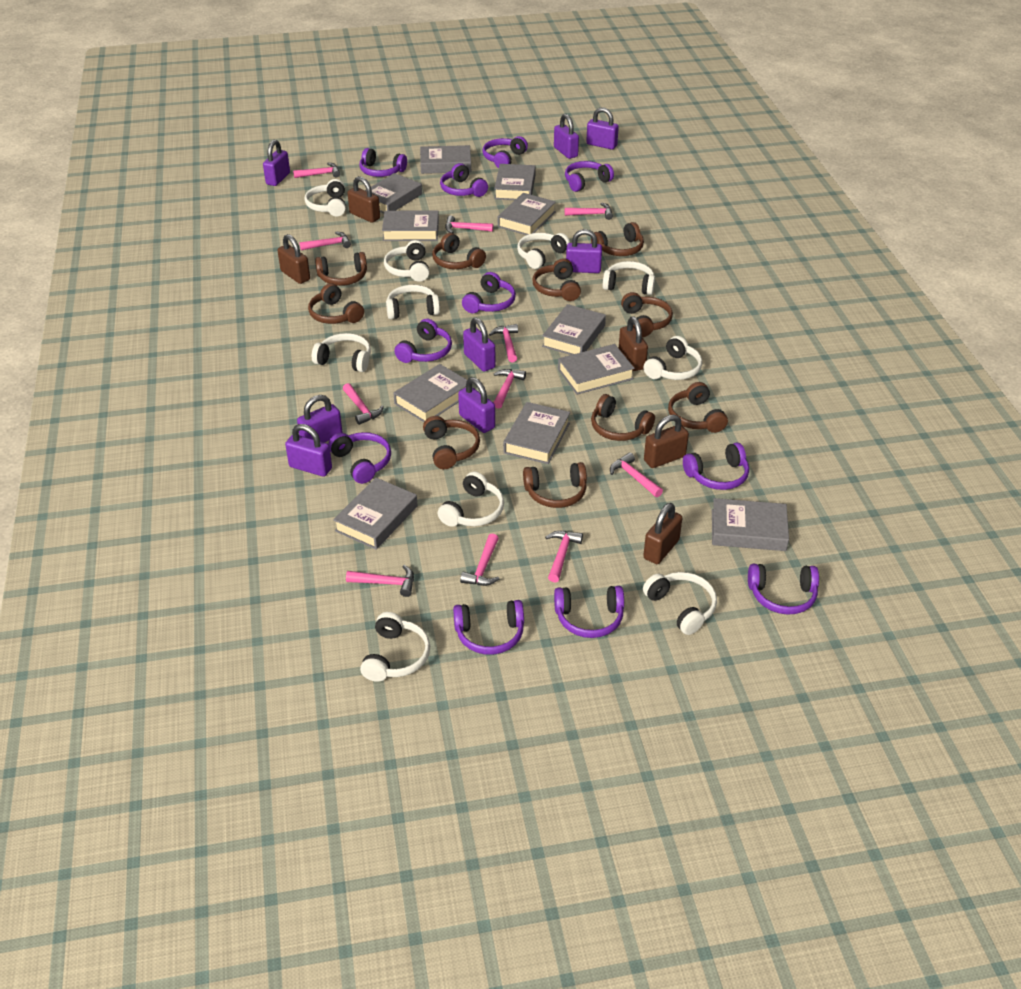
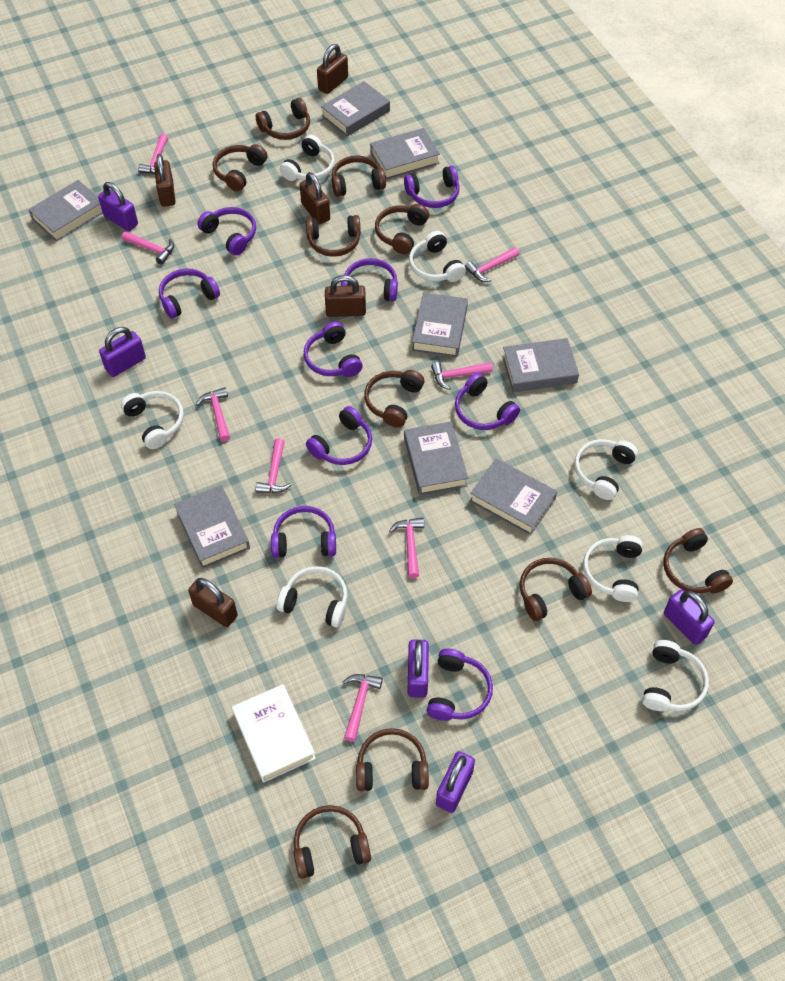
grey book: [333,477,418,550] [365,173,422,213] [382,210,439,241] [393,364,467,422] [420,145,471,174] [494,164,536,200] [498,193,556,235] [503,402,570,464] [542,304,606,355] [558,344,635,394] [712,498,789,551] = 11 -> [28,180,103,242] [174,485,250,569] [321,81,390,136] [370,128,440,180] [404,421,468,495] [412,292,468,357] [470,458,557,535] [502,338,579,392] = 8
pink hammer: [293,163,340,178] [299,232,351,250] [343,383,384,425] [346,565,414,597] [445,216,493,233] [460,534,499,586] [489,324,518,363] [493,369,526,409] [545,531,583,582] [565,203,613,220] [610,452,663,497] = 11 -> [122,231,174,265] [138,134,168,174] [196,387,230,442] [255,438,292,493] [343,674,383,742] [389,518,424,578] [431,362,493,390] [465,247,519,282] = 8
purple headphones: [328,432,391,484] [359,148,407,177] [394,319,452,363] [440,163,488,197] [453,600,524,655] [462,272,516,313] [482,136,528,168] [554,586,624,638] [565,161,614,192] [683,443,749,490] [748,564,819,615] = 11 -> [159,269,220,319] [197,207,256,256] [271,506,336,558] [304,321,363,377] [306,406,372,465] [341,258,398,301] [404,165,460,208] [427,649,493,721] [455,373,520,430] = 9
purple padlock: [263,140,290,186] [285,424,332,477] [297,395,343,443] [458,377,495,433] [463,318,496,372] [554,114,579,159] [566,229,602,273] [586,107,619,150] = 8 -> [98,182,138,231] [99,327,146,377] [407,640,429,698] [436,751,475,813] [664,590,715,645] = 5
white book: none = 0 -> [232,684,316,782] = 1
white headphones: [304,179,346,216] [312,333,371,372] [360,612,430,682] [384,240,429,282] [386,285,440,319] [438,472,504,527] [517,233,570,269] [603,261,655,295] [643,572,717,635] [644,336,702,380] = 10 -> [121,391,184,449] [277,566,348,628] [280,135,335,181] [409,231,466,282] [574,439,638,500] [583,535,643,602] [642,640,709,711] = 7

